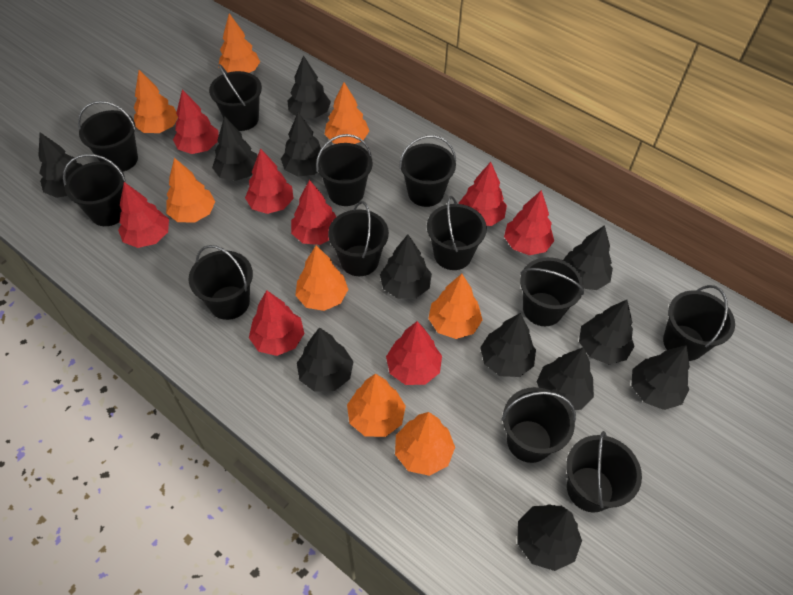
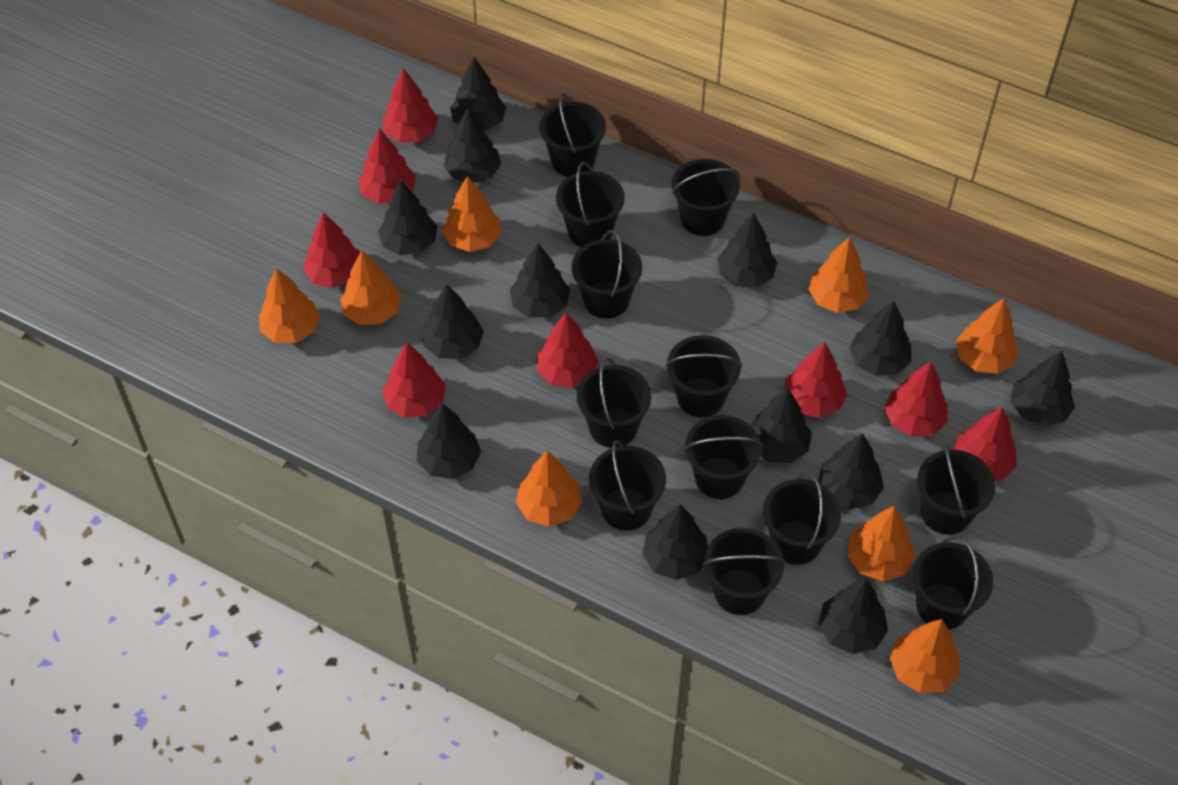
black tree: [38,132,83,198] [212,116,257,181] [281,112,321,176] [288,55,331,118] [297,327,353,392] [380,234,432,299] [480,313,536,377] [517,504,582,571] [537,347,594,410] [563,225,613,290] [579,300,635,365] [632,345,690,410] = 12 -> [378,180,437,255] [417,403,481,479] [422,284,484,359] [444,108,501,183] [450,57,506,131] [510,243,571,318] [642,504,708,580] [717,212,777,288] [751,388,812,463] [818,433,884,509] [818,579,888,654] [849,300,911,376] [1010,350,1075,426] = 13

